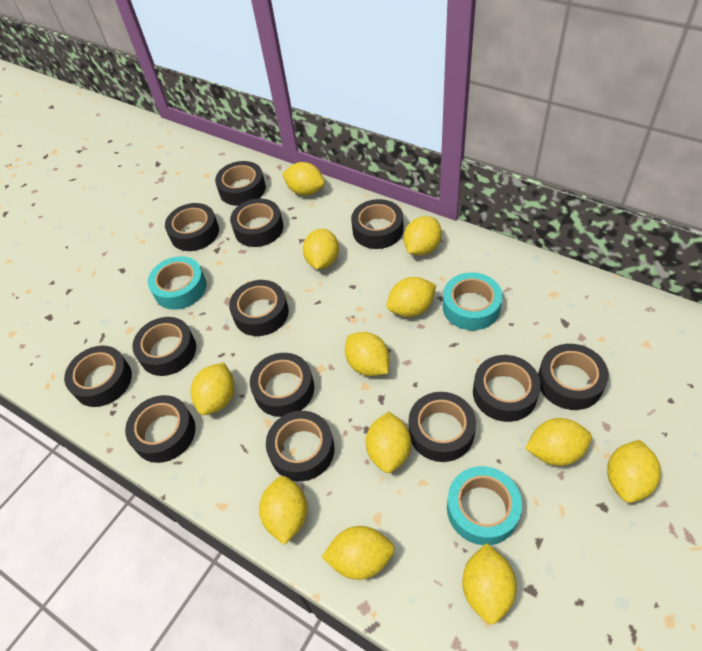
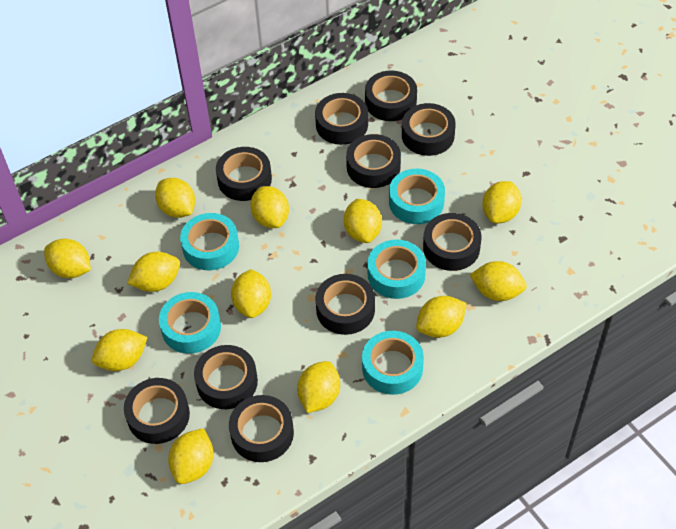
black tape: [64,346,132,407] [125,395,195,463] [132,317,196,376] [165,203,219,251] [215,161,266,206] [229,280,289,336] [230,199,283,247] [250,353,314,417] [266,411,335,481] [351,199,404,249] [408,392,476,462] [473,355,541,422] [538,344,609,410] = 13 -> [124,378,190,444] [194,345,258,409] [216,147,272,201] [229,395,294,462] [315,93,368,145] [315,274,375,335] [346,134,401,188] [365,71,417,121] [402,103,456,156] [423,213,482,271] = 10
turquoise tape: [148,256,207,310] [443,272,503,330] [447,466,522,545] = 3 -> [159,292,221,354] [180,213,239,270] [362,331,424,395] [368,240,426,299] [389,169,445,224] = 5

